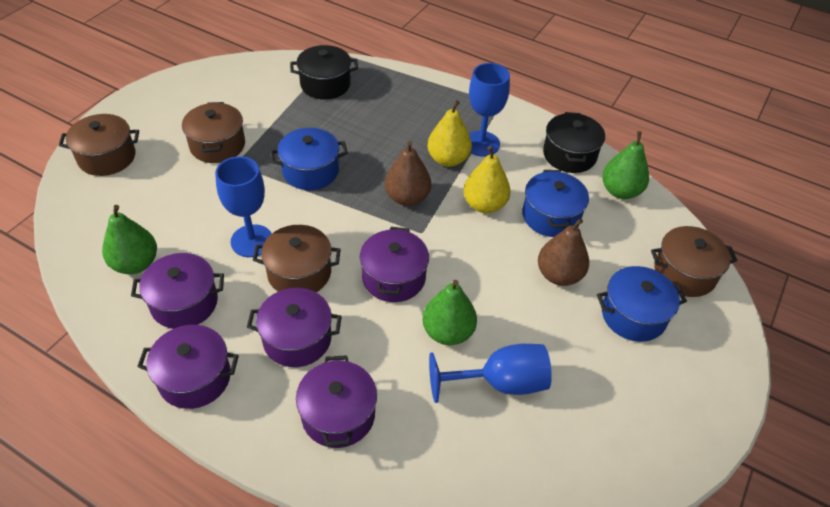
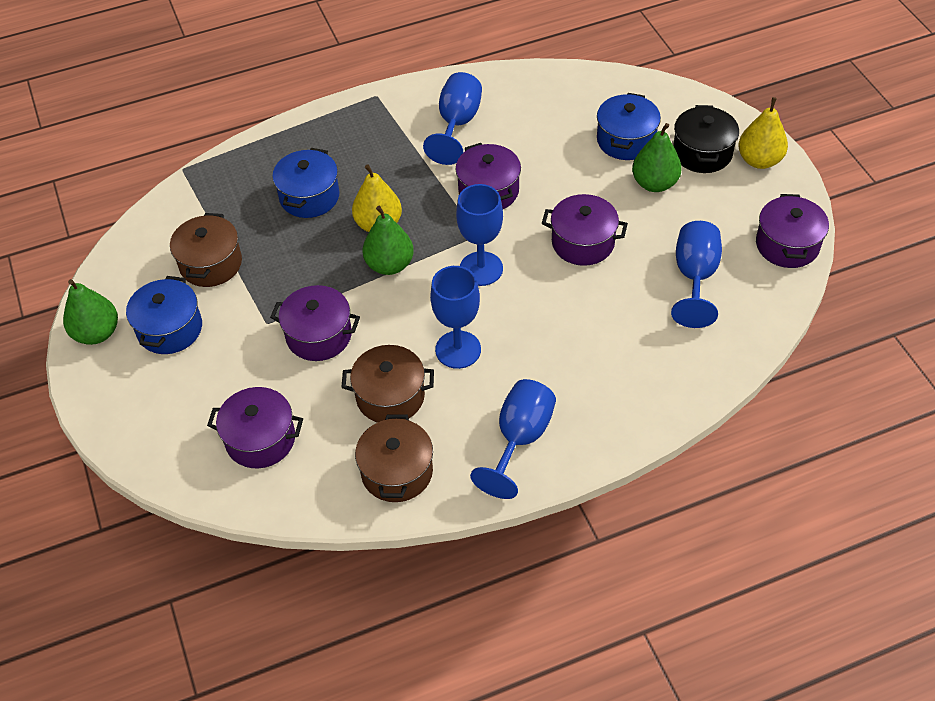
black pot: [290,45,358,99] [543,112,605,173] = 2 -> [673,105,739,173] = 1
blue goblet: [215,156,272,257] [429,344,552,403] [469,63,510,157] = 3 -> [423,72,482,165] [430,266,481,369] [456,184,503,286] [470,379,556,499] [671,221,722,328] = 5
brown pear: [385,141,431,206] [538,218,589,286] = 2 -> none = 0
brown pot: [59,114,139,176] [182,102,245,163] [253,225,341,292] [651,226,738,297] = 4 -> [170,213,242,287] [341,345,434,423] [355,414,433,502] = 3

